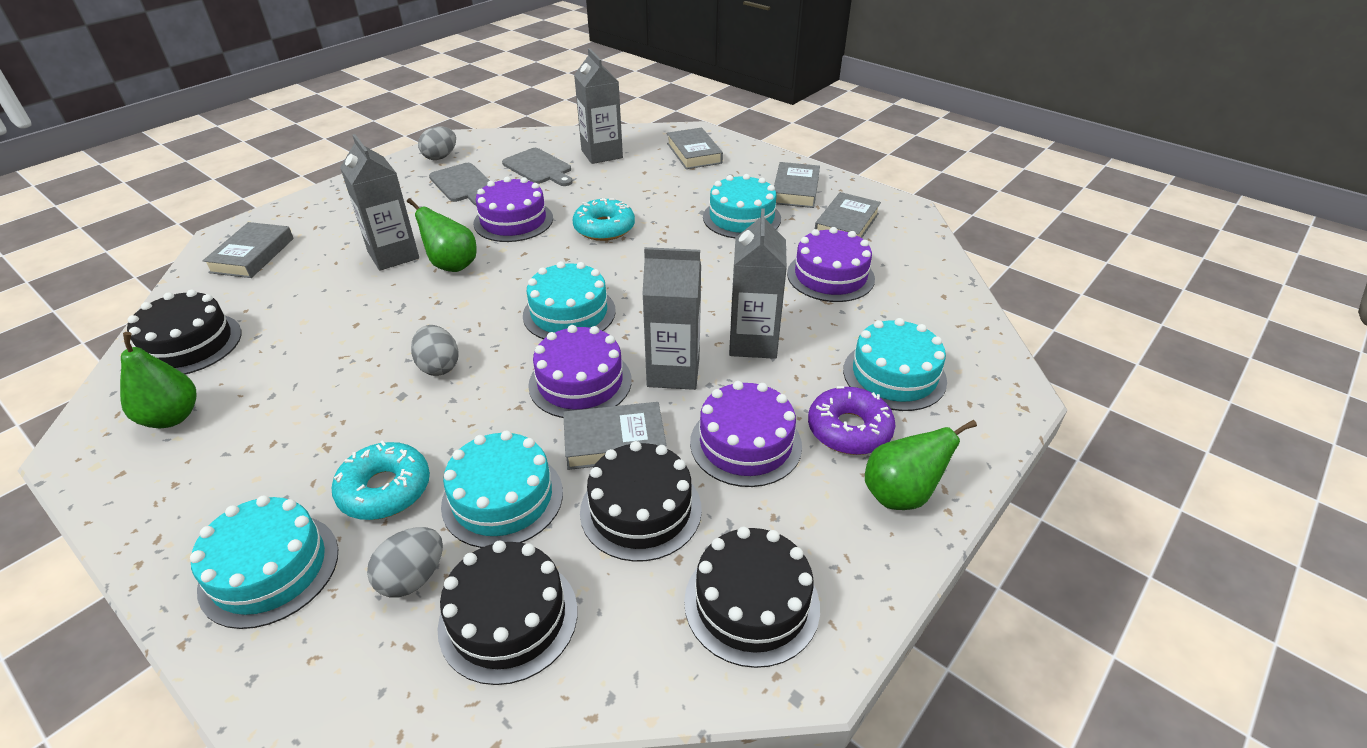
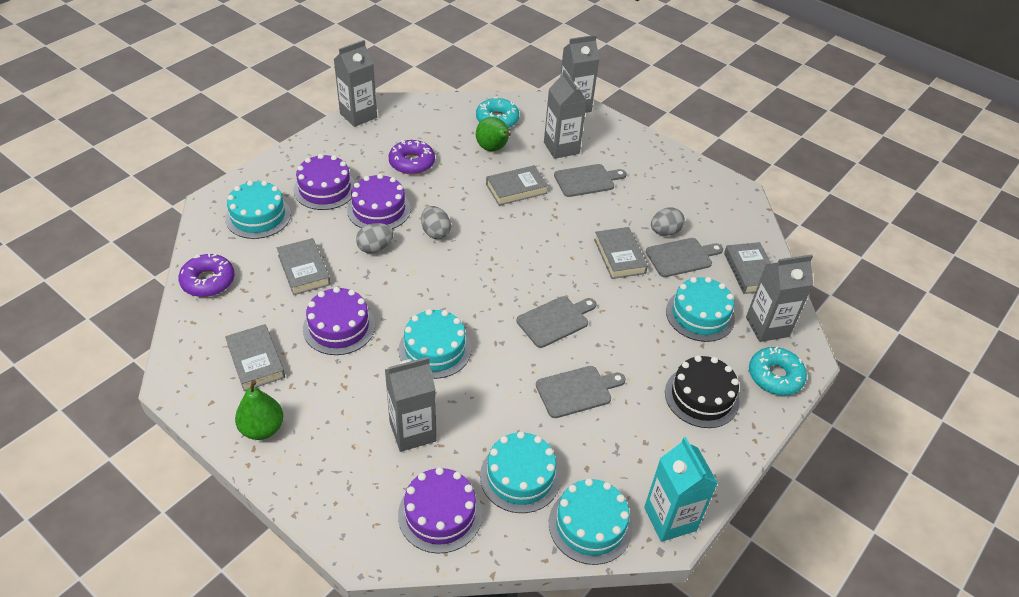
black cake: [127,290,242,375] [438,540,577,685] [580,441,702,562] [684,527,820,668] = 4 -> [665,355,740,428] = 1
green pear: [120,332,197,428] [407,198,477,272] [865,420,977,510] = 3 -> [235,380,283,440] [476,117,511,151] = 2
grey carton: [340,134,419,271] [574,48,623,164] [642,247,701,390] [729,208,787,359] = 4 -> [334,40,377,127] [385,357,436,452] [544,70,587,159] [560,35,599,113] [746,255,813,342] = 5
grey cutting board: [429,163,490,206] [502,148,573,186] = 2 -> [516,296,596,348] [536,366,626,418] [554,164,627,197] [646,238,723,277] = 4
purple donut: [808,386,895,455] = 1 -> [178,253,235,297] [389,140,435,175] = 2
turquoise carton: none = 0 -> [644,437,718,542] = 1

